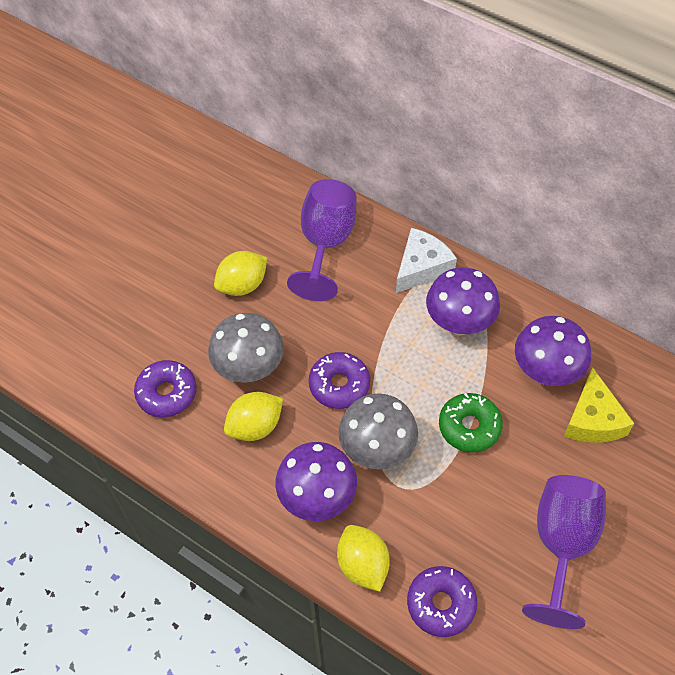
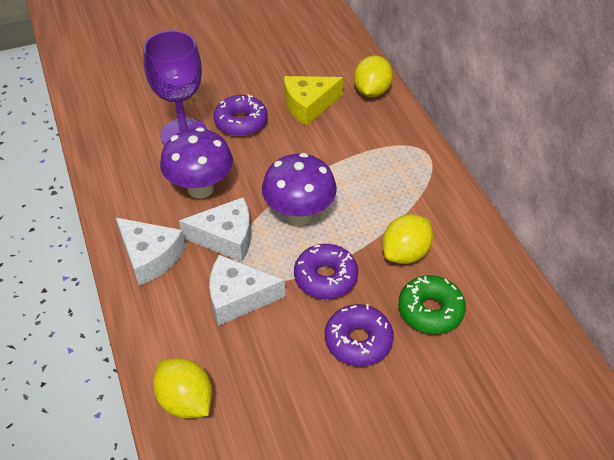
grey mushroom: [208,313,284,383] [338,394,418,469] = 2 -> none = 0
purple goblet: [287,179,357,301] [522,475,606,629] = 2 -> [143,30,207,145] = 1
purple mushroom: [276,442,357,521] [426,267,500,335] [515,316,591,386] = 3 -> [160,127,233,199] [262,153,337,226] = 2
white cheese: [396,228,457,293] = 1 -> [116,218,186,286] [179,197,251,262] [209,255,285,326] = 3

